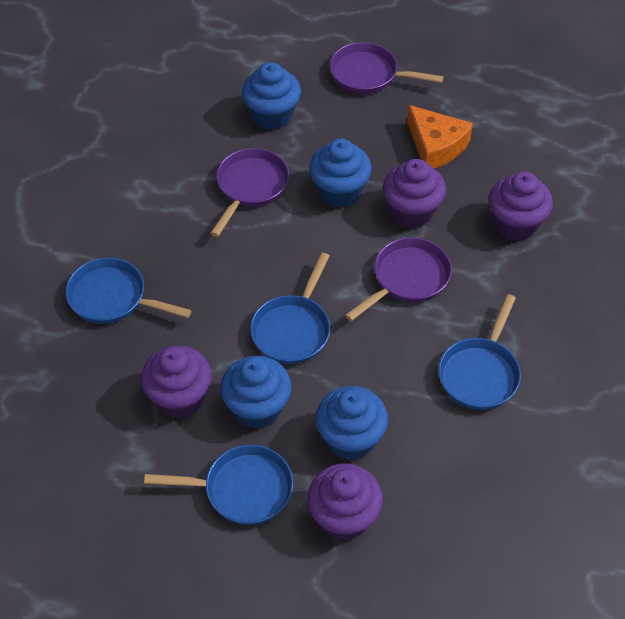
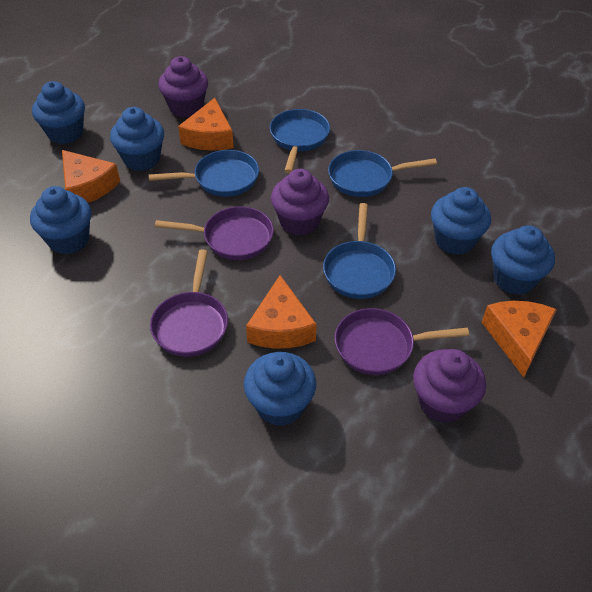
blue cupcake: [220,356,292,429] [242,62,301,130] [309,138,372,208] [316,386,388,460] = 4 -> [30,186,91,254] [32,81,85,144] [110,107,164,171] [244,352,316,426] [431,187,491,255] [491,225,555,295] = 6
orange cheese: [407,105,473,168] = 1 -> [62,150,120,203] [178,98,234,151] [246,275,317,349] [482,301,557,377] = 4
purple cupcake: [141,345,212,418] [307,463,383,541] [383,159,446,228] [489,171,553,241] = 4 -> [158,56,208,118] [271,169,329,236] [413,349,486,423] = 3

